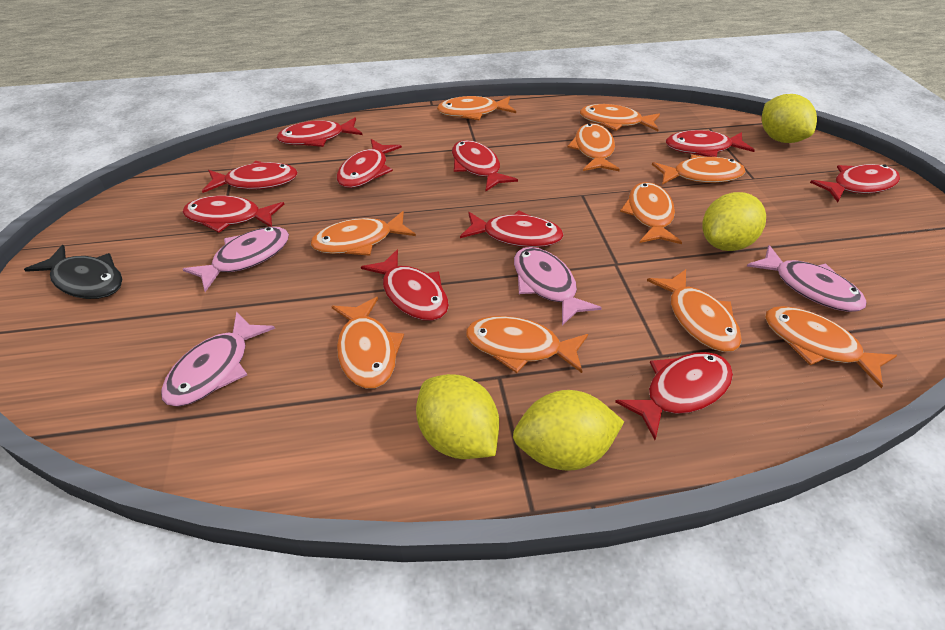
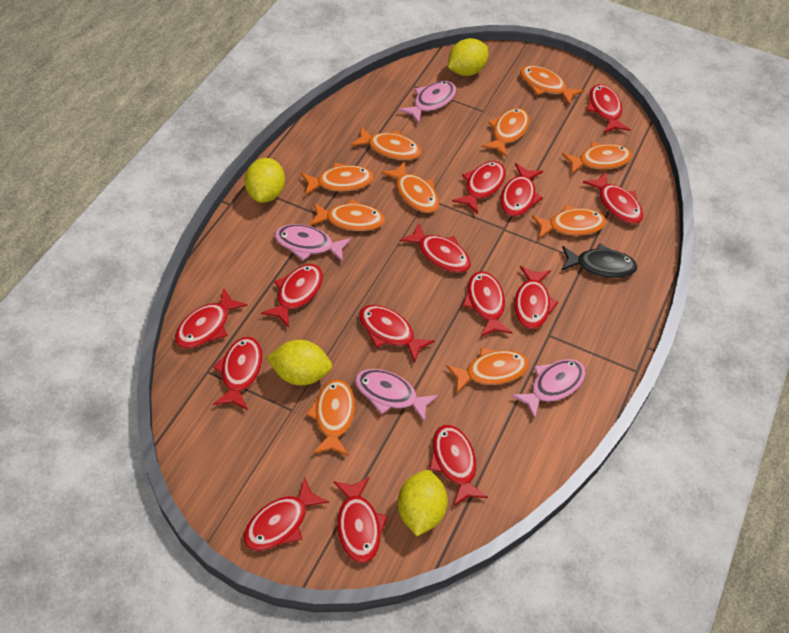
red fish: [182,196,284,233] [202,161,298,193] [277,117,363,147] [337,139,402,188] [361,250,449,321] [452,140,518,191] [460,210,564,247] [615,352,733,440] [666,130,755,157] [810,164,900,202] = 10 -> [175,289,248,348] [213,337,263,410] [244,477,329,551] [261,264,323,328] [333,477,388,563] [359,305,435,363] [400,223,471,273] [429,425,488,506] [452,161,506,214] [462,271,512,337] [500,163,543,217] [514,266,559,329] [583,172,643,224] [586,84,631,133] = 14

